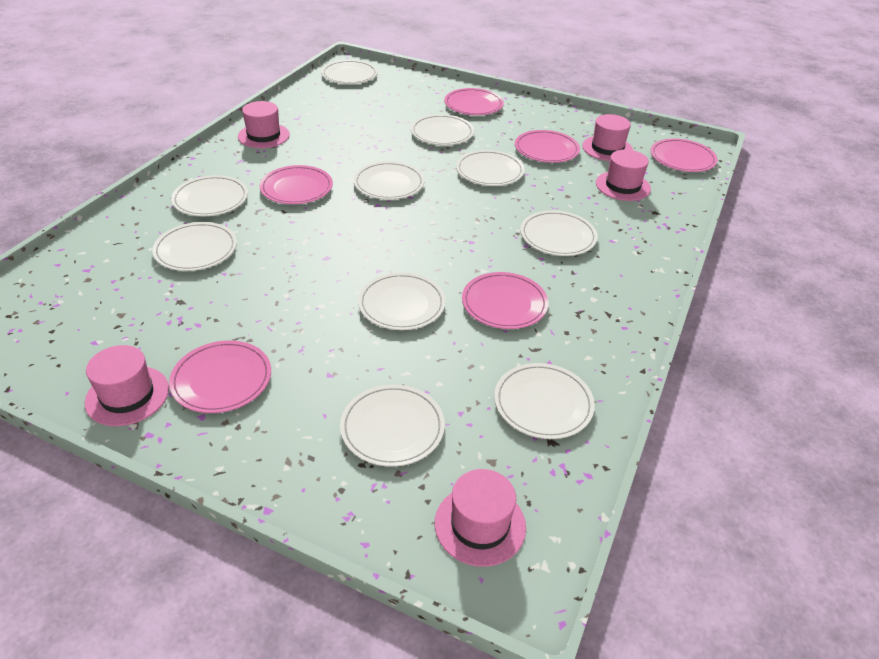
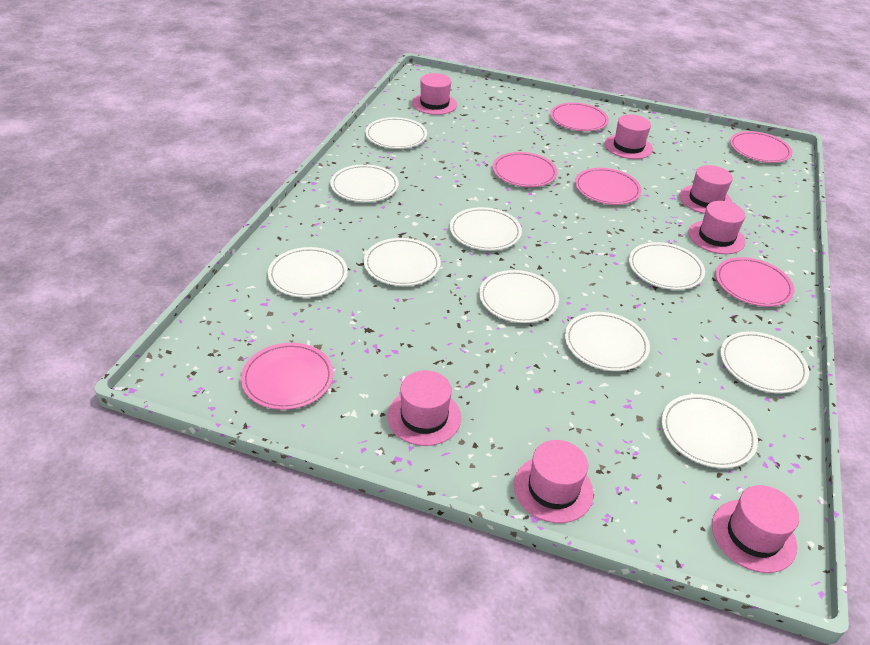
pink hat: [85,345,169,426] [238,101,290,148] [435,469,526,567] [582,114,633,161] [596,149,651,201] = 5 -> [387,370,461,446] [412,73,457,115] [514,440,594,523] [605,115,653,159] [679,165,733,214] [688,201,746,254] [712,485,799,573] = 7

